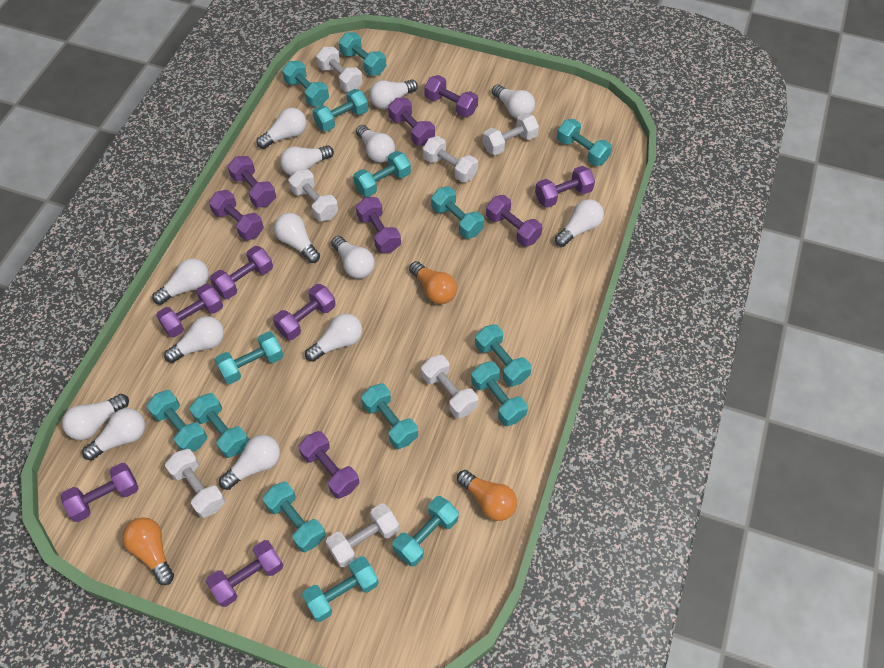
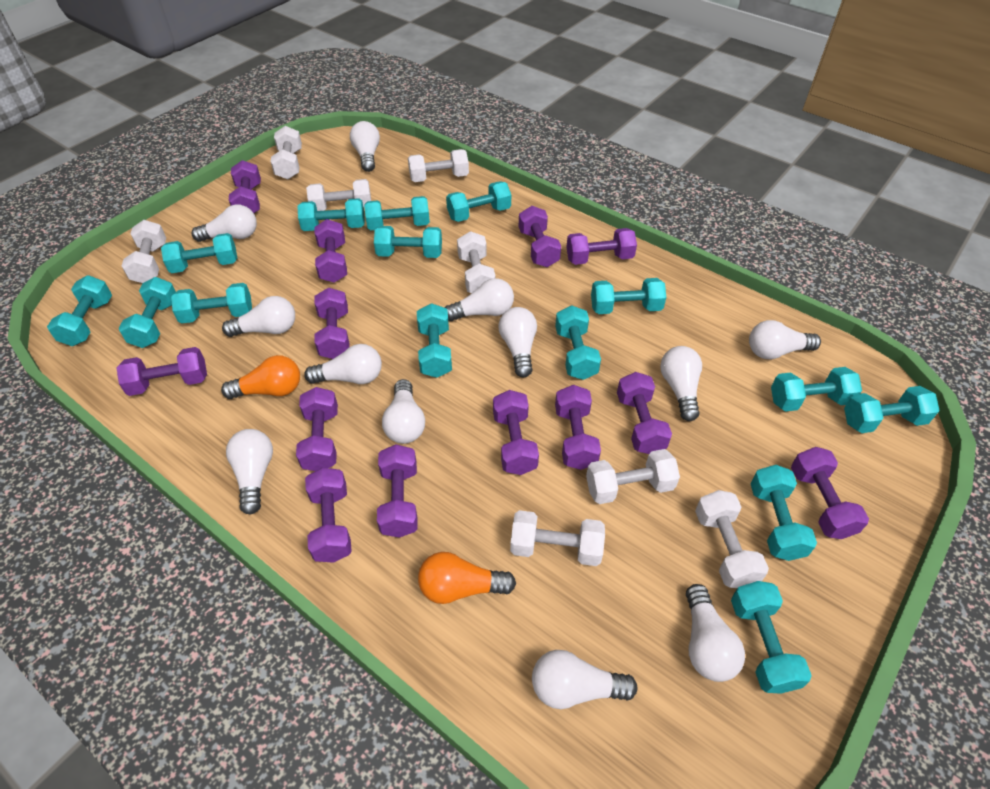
orange light bulb: [122,517,174,585] [409,261,457,304] [457,470,517,521] = 3 -> [221,355,300,399] [418,552,516,604] = 2
white dumbbell: [165,449,225,518] [288,169,338,221] [316,47,363,92] [326,503,399,567] [421,355,478,418] [423,136,478,182] [483,113,539,155] = 7 -> [122,220,166,283] [271,126,302,179] [306,179,371,211] [408,149,469,182] [457,231,496,293] [510,510,605,566] [586,449,680,504] [695,490,769,588] = 8
white light bulb: [62,394,129,440] [82,408,145,461] [152,258,209,305] [164,316,224,363] [219,435,280,490] [256,108,307,149] [274,213,320,263] [280,145,334,176] [305,313,362,362] [331,236,375,279] [356,125,395,163] [369,79,418,109] [492,84,535,118] [555,199,604,247] = 14 -> [191,204,257,242] [222,296,295,337] [226,429,273,515] [304,344,382,384] [350,121,380,172] [382,379,425,444] [445,278,514,321] [498,307,537,377] [532,650,638,709] [660,346,702,421] [686,584,745,682] [749,320,821,360] = 12

